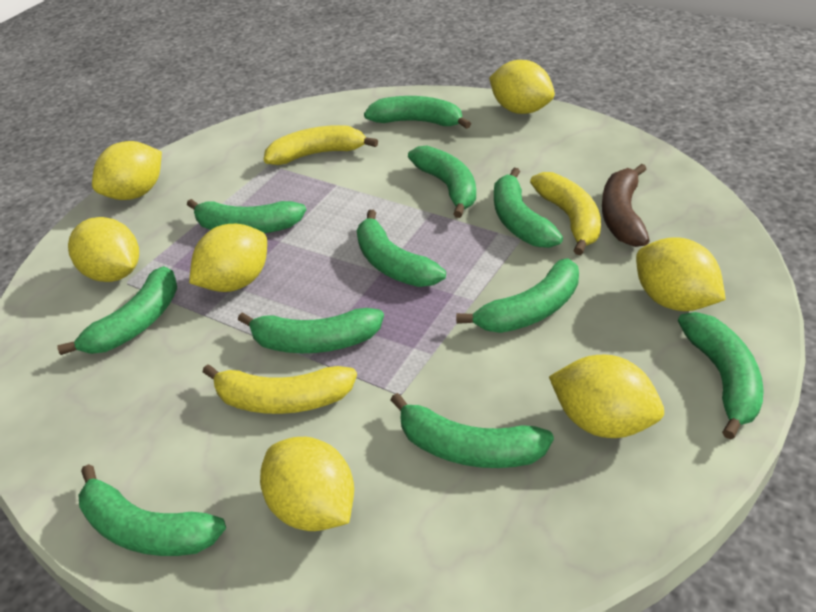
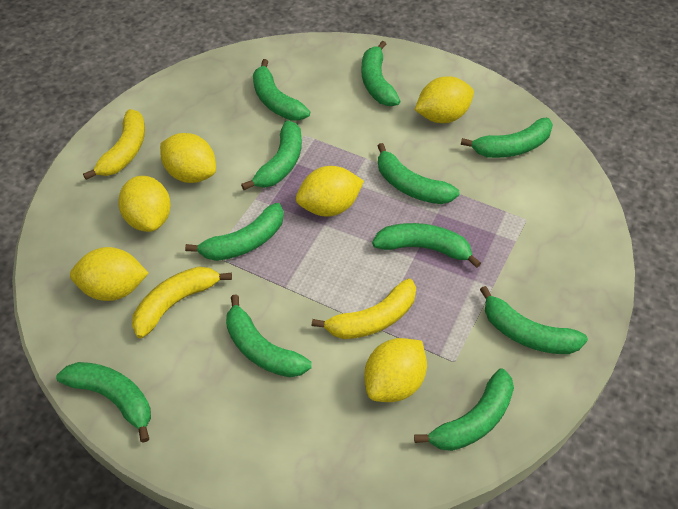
brown banana: [602,164,650,247] = 1 -> none = 0
yellow lemon: [68,217,139,282] [92,141,162,200] [189,224,267,292] [260,437,354,531] [489,60,555,114] [549,355,664,438] [636,237,726,311] = 7 -> [70,247,149,301] [118,176,171,232] [160,133,216,183] [296,166,364,217] [364,338,427,402] [415,76,474,123] = 6

